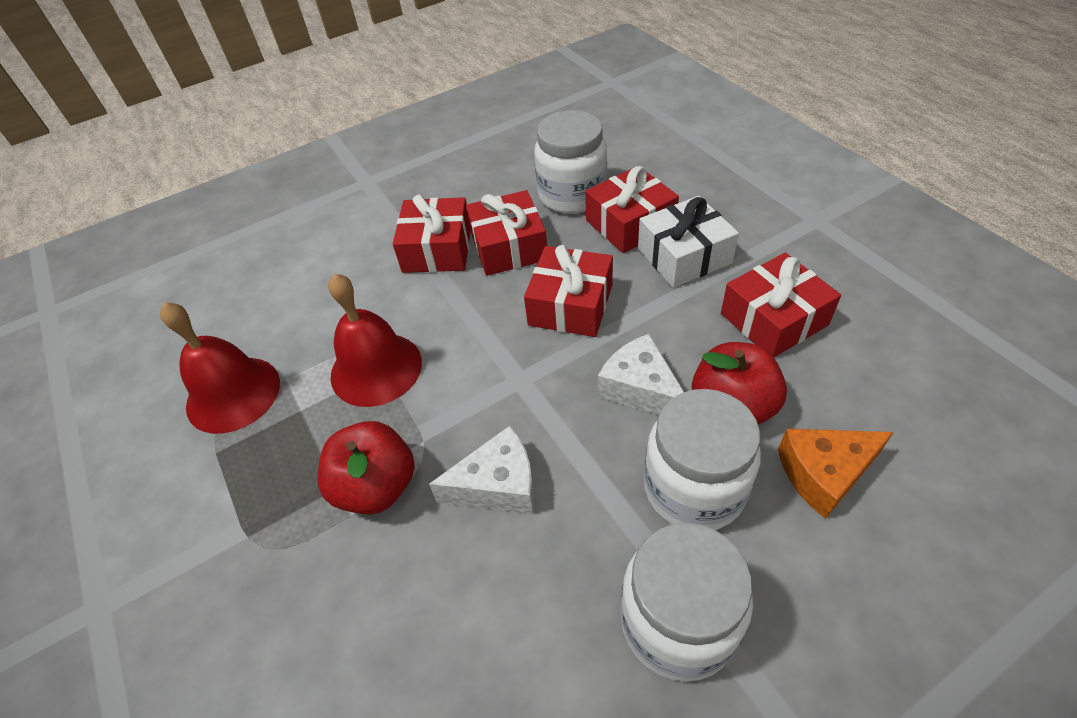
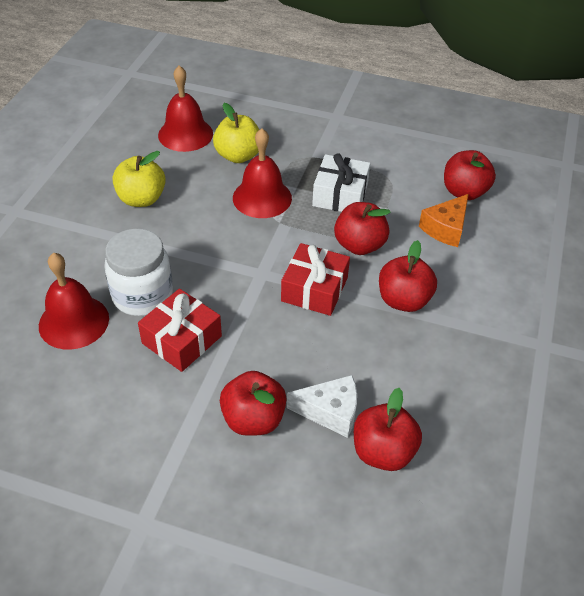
red apple: [318,421,415,515] [692,342,787,424] = 2 -> [220,371,287,436] [334,202,391,255] [354,388,422,471] [379,240,437,312] [444,150,496,200] = 5
red bell: [160,302,280,434] [328,273,422,407] = 2 -> [39,252,109,350] [158,66,213,152] [233,128,292,218] = 3
red gift: [393,194,471,273] [466,190,547,276] [524,245,613,337] [585,166,679,253] [721,253,841,357] = 5 -> [138,289,222,372] [281,243,350,316] = 2
white cheese: [429,426,535,514] [598,334,684,415] = 2 -> [287,375,357,438] = 1
white jar: [534,110,607,214] [620,523,753,682] [644,389,761,530] = 3 -> [104,229,173,316] = 1
yellow apple: none = 0 -> [113,151,166,207] [213,103,259,163] = 2

